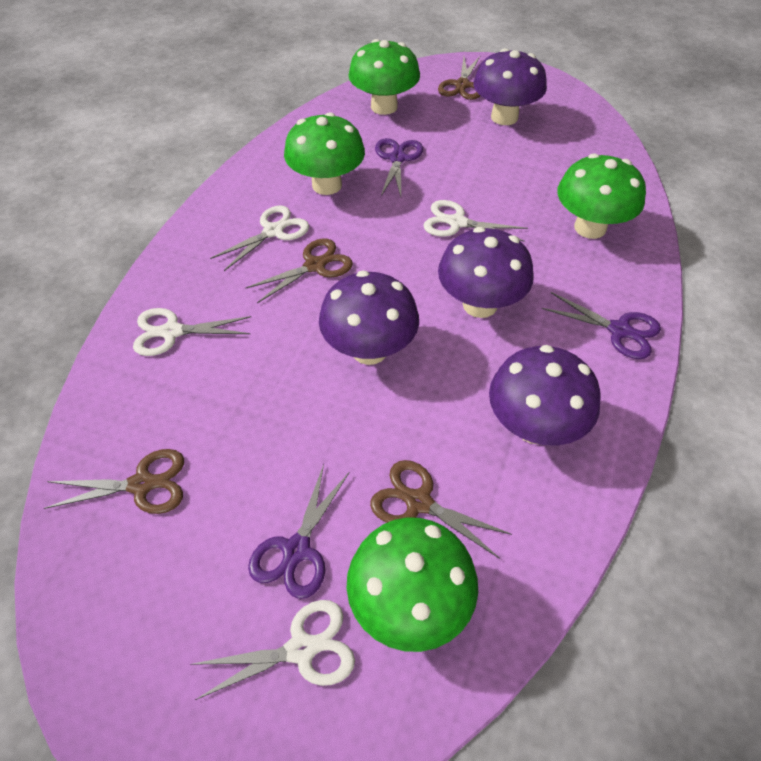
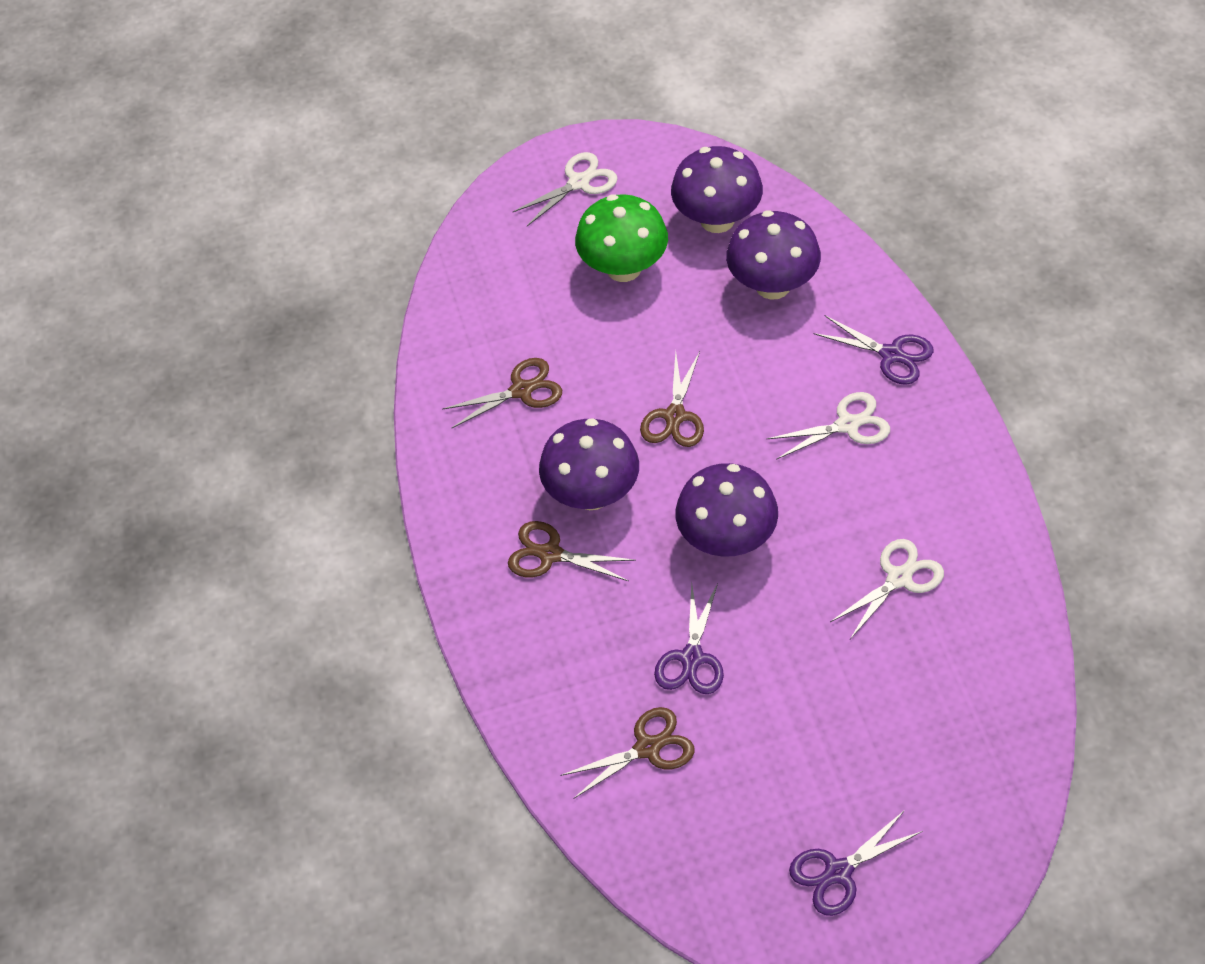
green mushroom: [284,112,365,195] [346,517,478,652] [349,39,420,115] [557,153,646,239] = 4 -> [575,194,668,282] = 1
white scissors: [133,308,251,356] [191,600,355,700] [210,205,309,271] [423,200,528,241] = 4 -> [513,152,618,226] [767,392,890,460] [830,539,944,639] = 3

